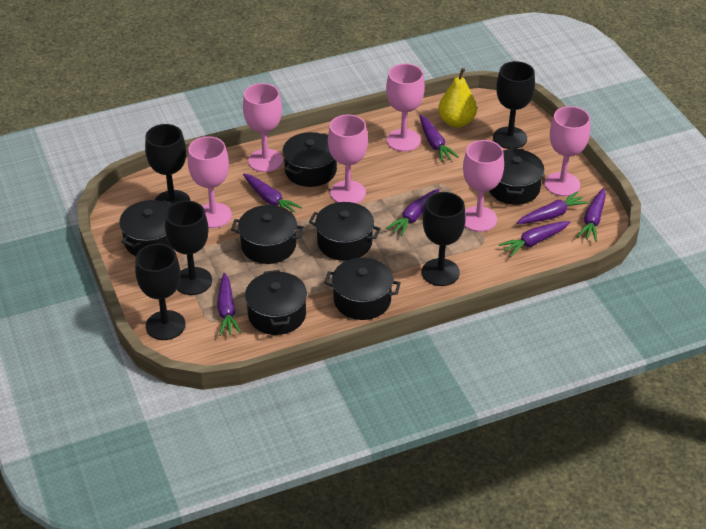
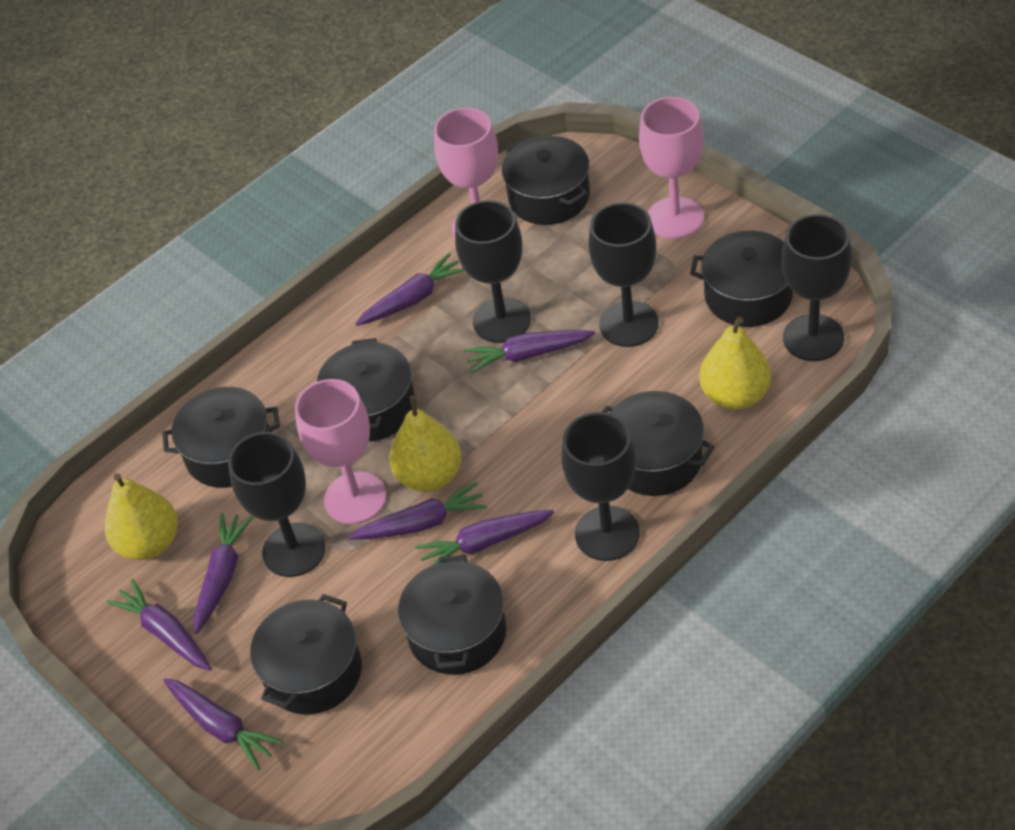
pink goblet: [188,136,232,228] [243,83,283,172] [328,114,368,204] [386,64,425,152] [463,140,504,232] [544,106,590,196] = 6 -> [295,379,386,524] [434,108,498,237] [639,97,704,239] = 3
yellow pear: [438,68,477,128] = 1 -> [105,473,178,560] [389,395,461,492] [700,317,771,410] = 3

